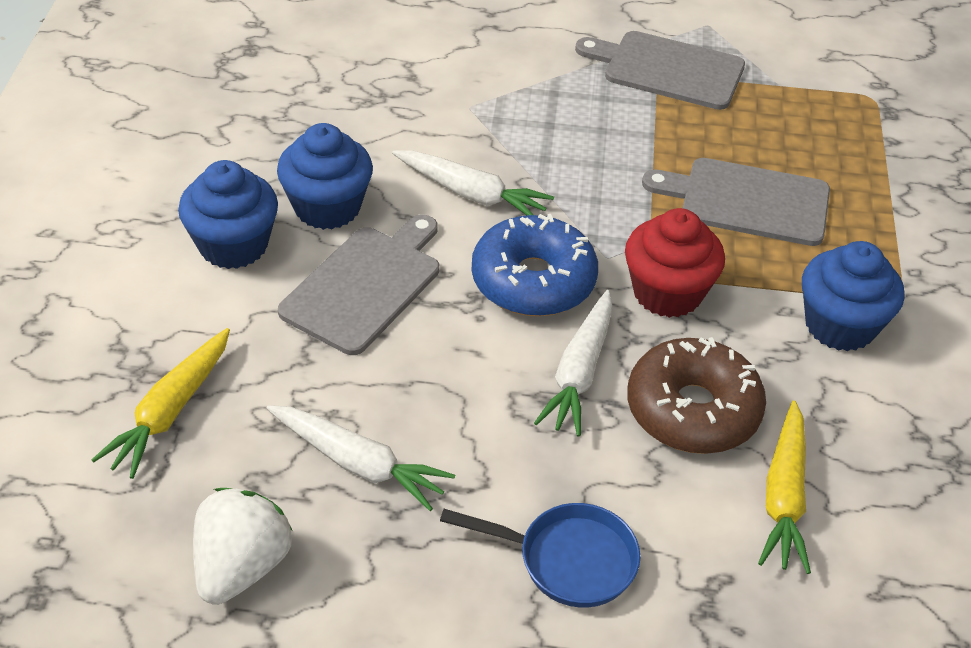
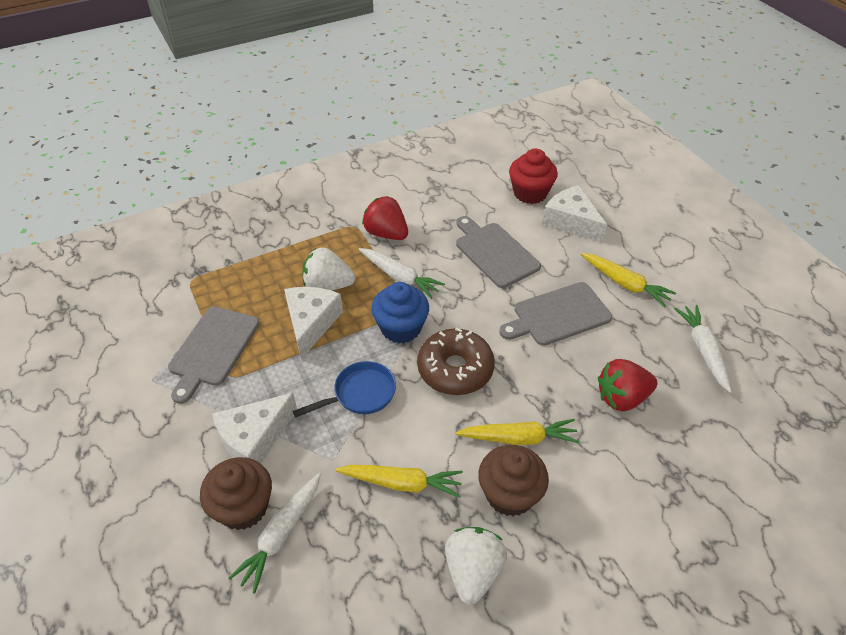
blue cupcake: [178,160,278,269] [277,123,373,230] [802,241,904,351] = 3 -> [371,282,429,343] = 1
blue donut: [472,214,598,316] = 1 -> none = 0
brown cupcake: none = 0 -> [200,457,272,530] [478,445,549,516] = 2
red strawberry: none = 0 -> [362,196,408,240] [598,359,658,411] = 2
white cheese: none = 0 -> [212,393,297,464] [284,287,343,359] [542,185,607,243] = 3
white strawberry: [193,488,293,605] = 1 -> [303,248,356,290] [445,527,507,604] = 2
yellow carrot: [91,328,230,479] [758,400,811,574] = 2 -> [335,465,463,498] [456,419,579,445] [581,253,676,307] = 3

